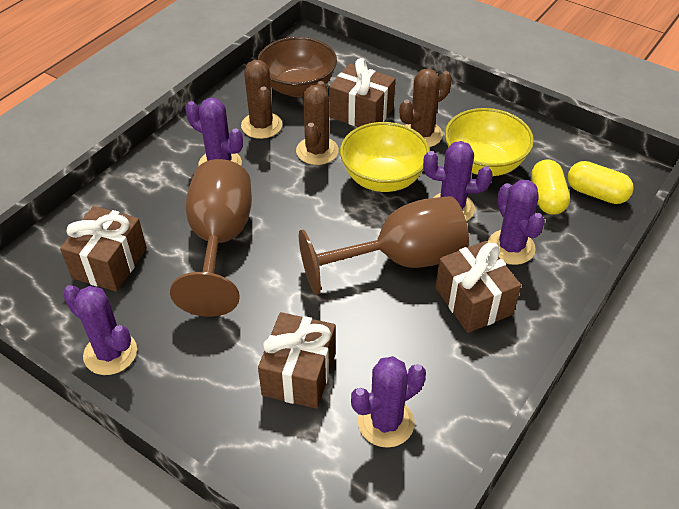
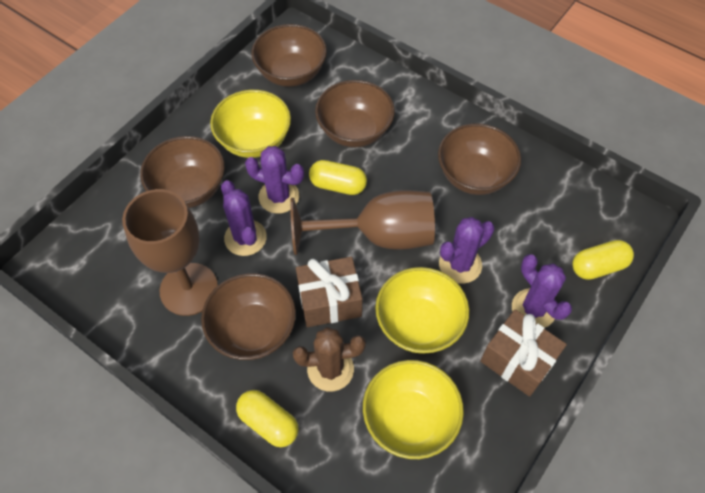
brown bowl: [257,37,337,97] = 1 -> [140,136,225,208] [201,273,296,360] [251,24,327,87] [315,80,395,147] [438,123,521,195] = 5
brown cactus: [241,60,282,139] [296,81,339,165] [400,68,452,147] = 3 -> [293,327,366,392] = 1
brown gift: [60,206,147,292] [258,312,336,409] [329,58,395,127] [435,241,521,333] = 4 -> [296,257,362,327] [480,309,567,397] = 2
purple cactus: [63,285,137,375] [186,98,243,167] [351,356,426,448] [423,141,493,221] [488,180,545,265] = 5 -> [221,180,267,256] [245,146,304,214] [439,217,494,284] [512,254,572,328] = 4
yellow bowl: [340,122,430,192] [445,108,534,176] = 2 -> [210,90,291,158] [363,360,464,459] [375,267,469,354] = 3
yellow capsule: [531,159,570,215] [568,161,634,204] = 2 -> [236,390,299,447] [309,160,367,195] [572,240,634,280] = 3

